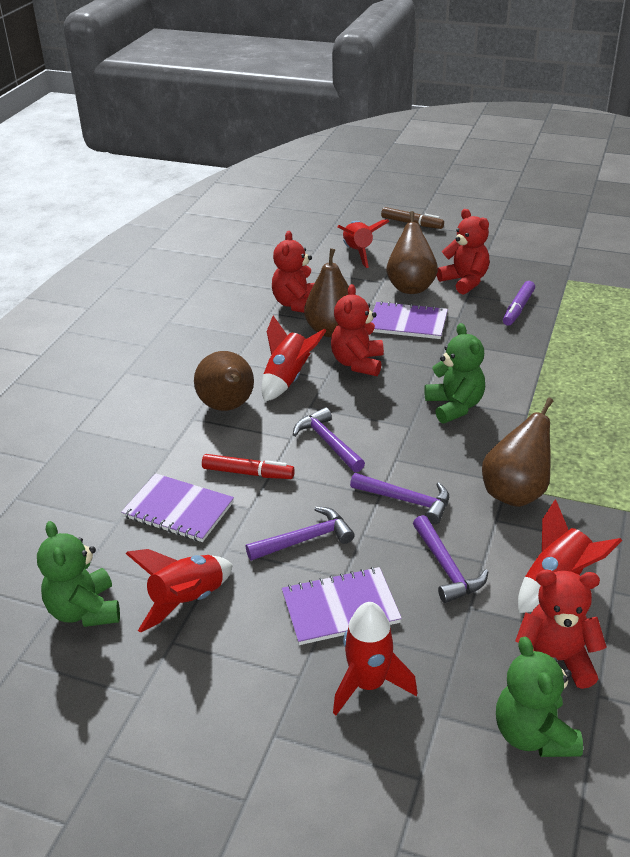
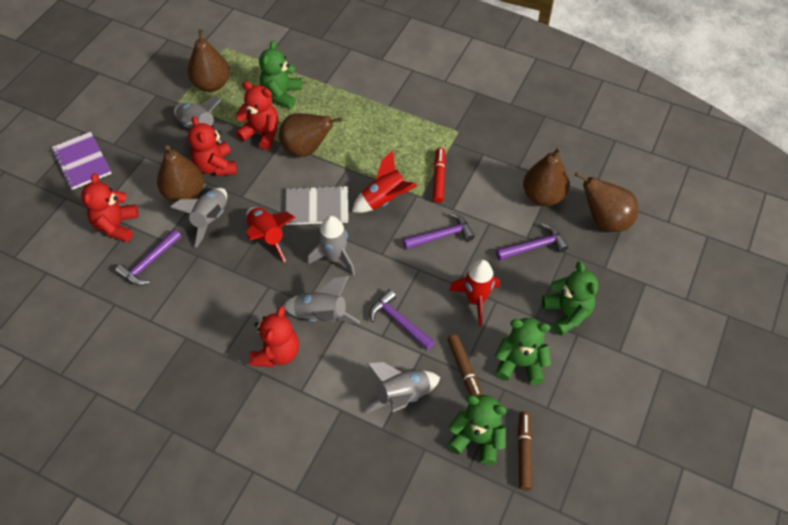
brown marker: [381,207,444,229] = 1 -> [447,334,482,397] [518,411,532,490] = 2
brown pear: [194,351,254,411] [304,248,349,337] [386,211,438,294] [482,398,554,507] = 4 -> [157,145,204,203] [188,29,230,92] [279,113,342,157] [523,147,570,206] [575,172,638,232] = 5
green teddy bear: [37,521,120,627] [424,323,485,424] [496,636,583,757] = 3 -> [259,40,302,109] [447,395,507,465] [495,318,551,385] [542,261,598,336] = 4
grey notebook: none = 0 -> [285,185,349,225] = 1
grey rocket: none = 0 -> [171,188,227,247] [174,97,222,144] [284,276,360,324] [307,216,355,276] [364,362,440,413] = 5
purple marker: [503,281,535,326] = 1 -> none = 0
purple notebook: [121,473,234,542] [282,567,402,645] [372,301,448,339] = 3 -> [52,132,112,190] = 1
red rocket: [125,549,233,633] [261,315,327,402] [333,602,417,715] [337,219,389,268] [518,499,622,613] = 5 -> [246,207,295,262] [352,150,417,213] [449,260,500,326] = 3

